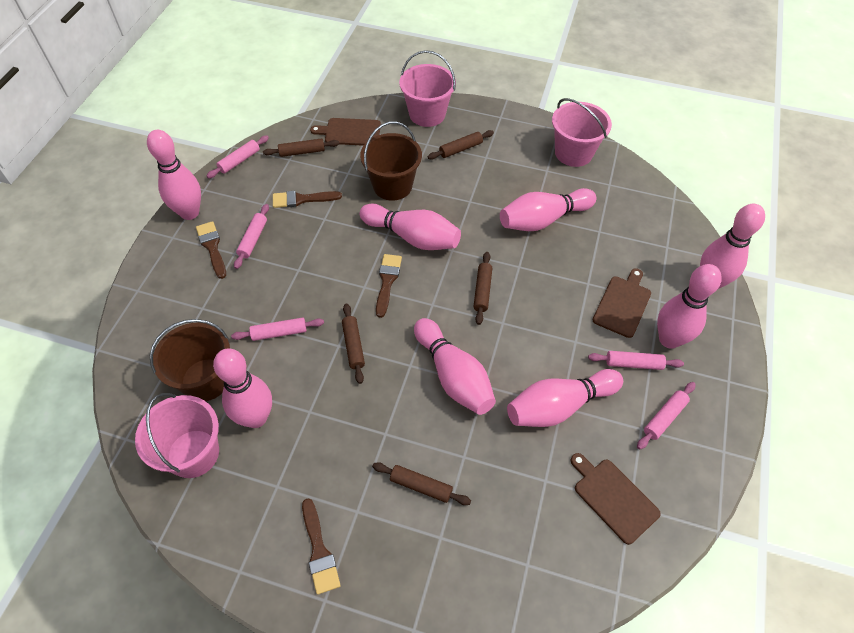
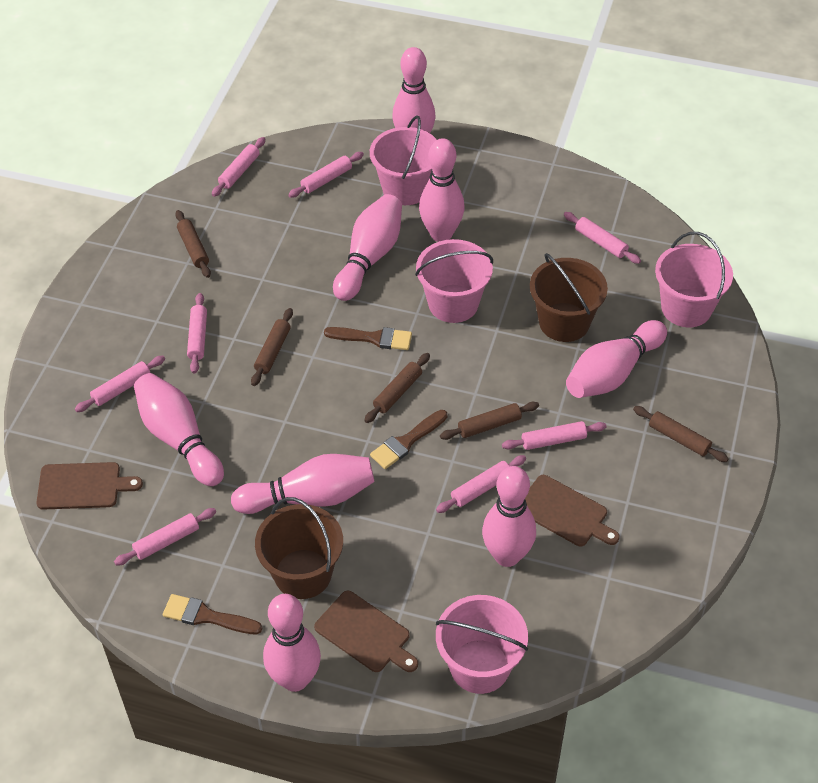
brown brush: [196,221,226,279] [273,191,342,208] [302,498,341,595] [376,254,402,318] = 4 -> [163,594,262,634] [324,327,412,350] [370,410,447,469] = 3
pink bucket: [135,393,219,478] [399,50,456,127] [552,98,612,167] = 3 -> [370,115,437,205] [415,239,493,323] [436,595,528,694] [655,232,733,327] = 4
pink rolling pin: [207,136,269,178] [231,318,324,341] [234,204,269,269] [588,351,684,370] [637,382,696,450] = 5 -> [75,356,165,412] [114,508,216,566] [187,293,207,374] [212,137,265,197] [288,152,364,198] [436,455,526,513] [502,421,607,450] [564,212,641,264] = 8

